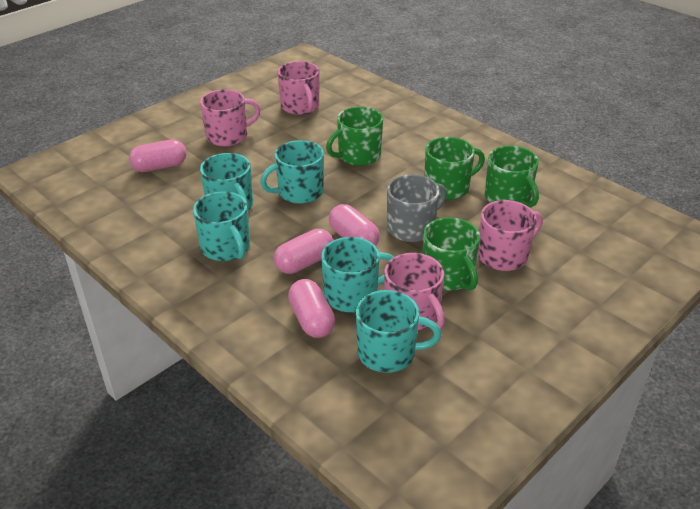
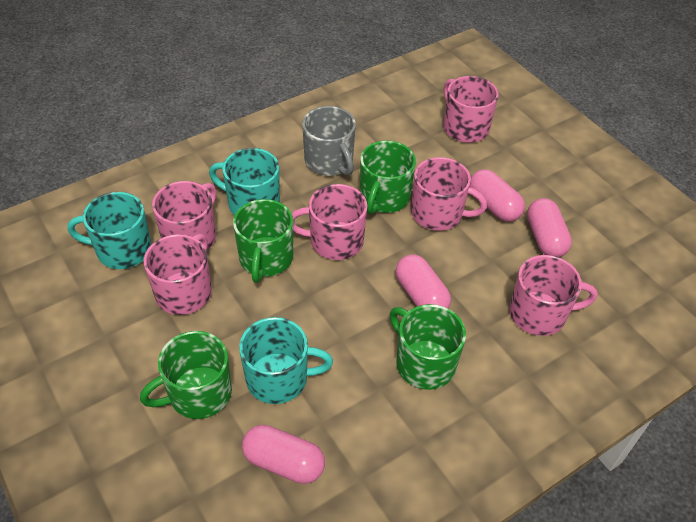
pink mug: [200,89,260,146] [278,61,319,115] [384,253,445,330] [478,200,543,271] = 4 -> [144,233,212,315] [152,181,216,250] [292,184,367,260] [411,157,487,231] [443,76,499,143] [509,255,598,336] = 6
turquoise mug: [193,191,250,261] [200,153,253,210] [260,140,324,204] [321,237,394,312] [356,290,441,373] = 5 -> [67,192,152,269] [209,148,280,215] [239,317,333,404] = 3

